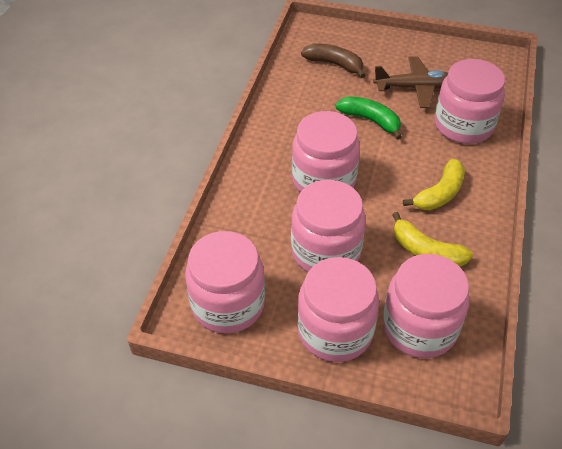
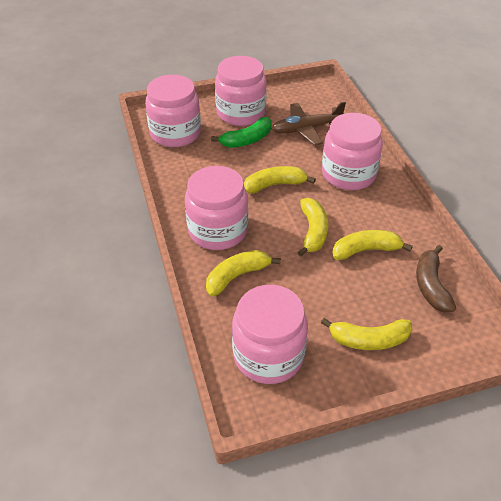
pink jar: [185,231,265,334] [291,180,366,272] [292,111,360,193] [297,257,379,362] [382,254,470,358] [435,59,505,144] = 6 -> [145,75,201,147] [185,166,248,250] [215,56,267,126] [232,285,308,384] [322,113,383,190] = 5
yellow banana: [392,212,473,267] [403,159,465,210] = 2 -> [206,250,281,297] [244,166,316,194] [297,198,328,257] [321,318,412,350] [332,230,413,260] = 5

